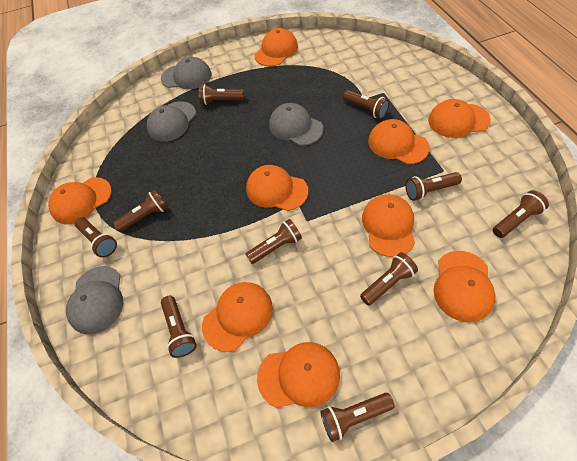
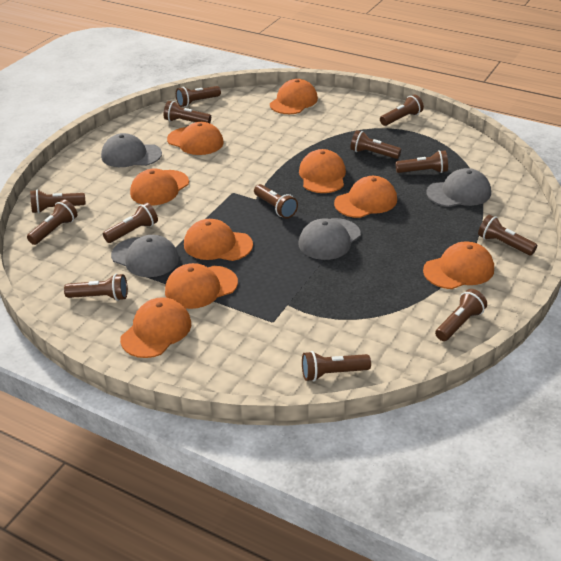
brown flashlight: [74,217,117,258] [113,190,168,232] [161,296,197,358] [199,84,244,105] [246,219,302,264] [321,393,395,442] [343,90,390,119] [360,252,418,306] [406,172,462,201] [493,190,549,238] = 10 -> [27,199,77,245] [30,190,86,213] [64,274,128,301] [103,202,158,243] [164,101,211,123] [176,86,221,107] [254,184,298,219] [302,351,371,381] [350,130,401,159] [380,94,424,126] [396,150,448,173] [435,289,487,341] [478,215,537,255] = 13

